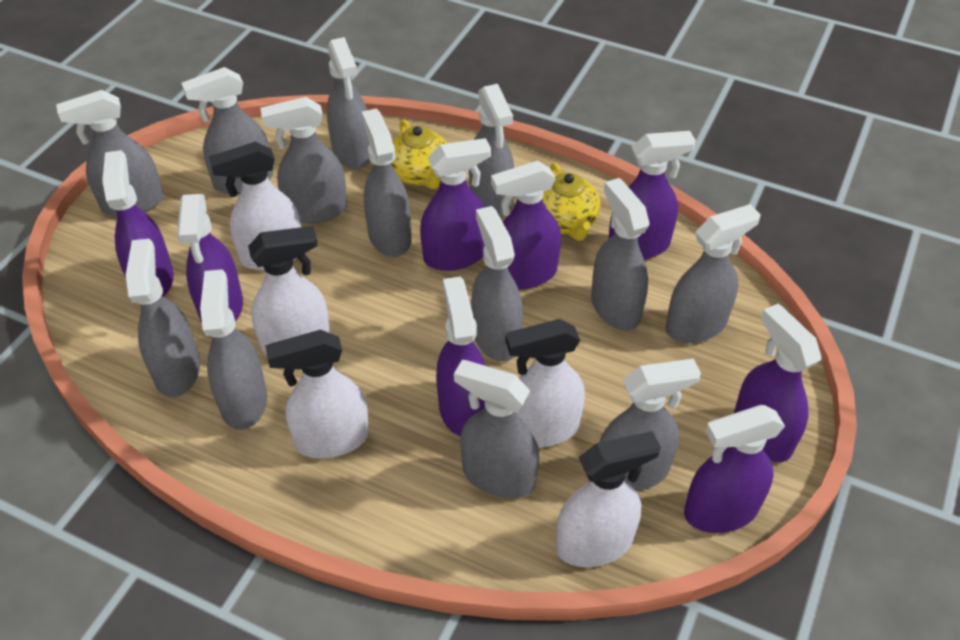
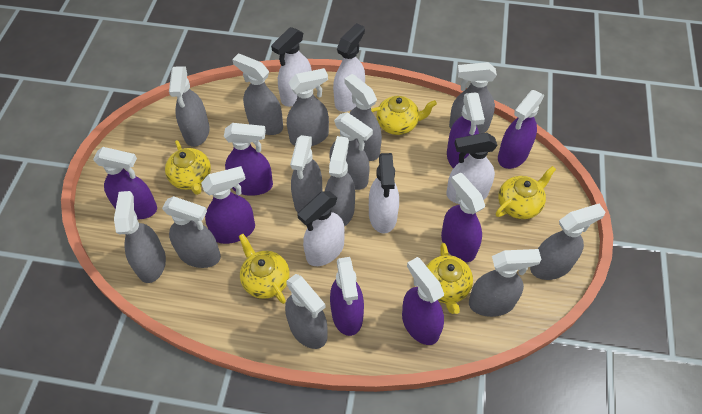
yellow teapot: [392,119,447,189] [542,163,600,241] = 2 -> [165,140,211,195] [239,234,290,304] [371,96,437,135] [427,243,473,314] [496,166,556,219] = 5

